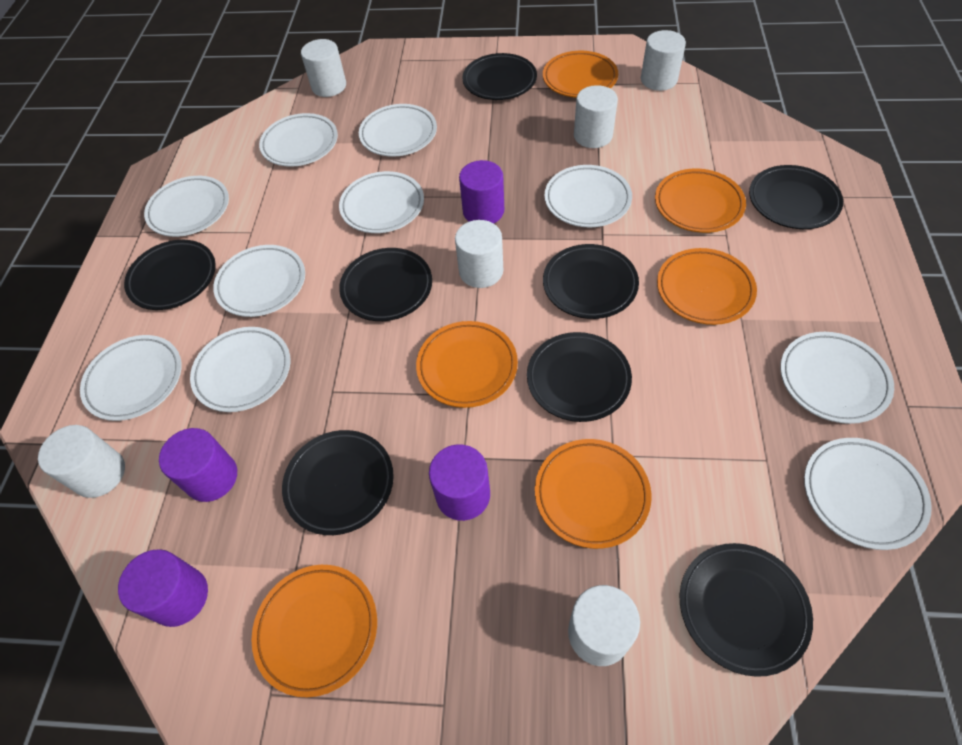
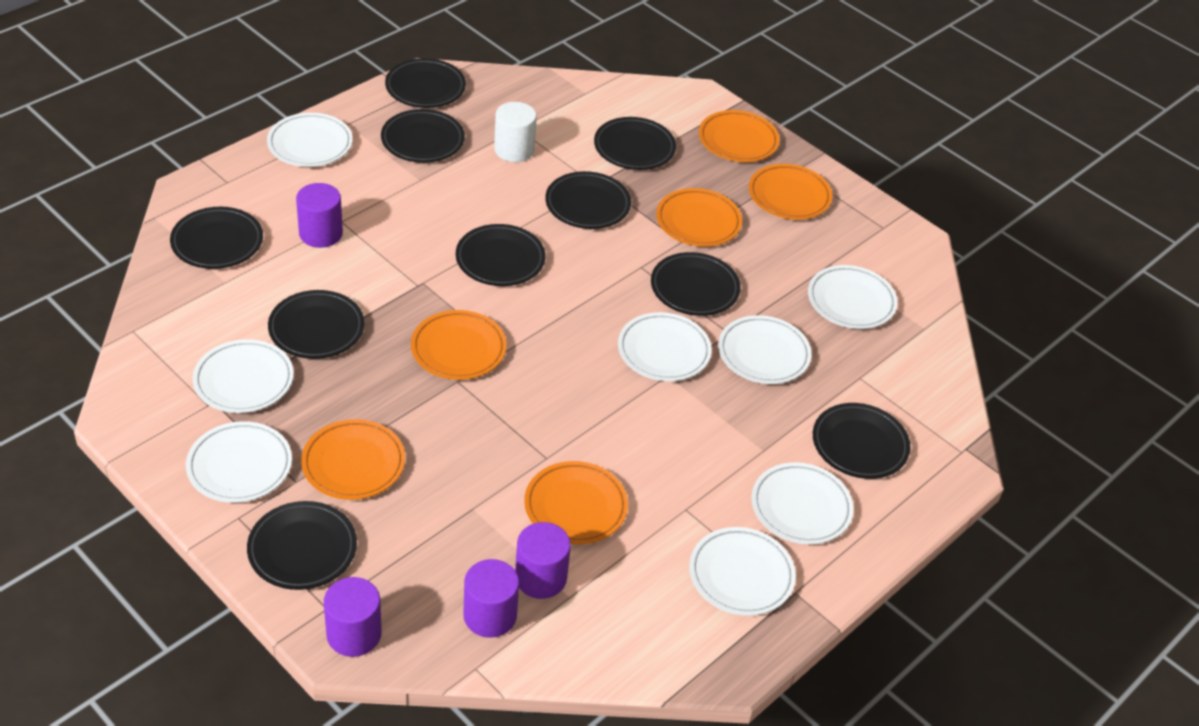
black plate: [124,240,216,310] [282,430,394,535] [339,248,432,321] [462,53,537,100] [527,332,632,422] [543,244,639,319] [680,543,813,677] [749,165,843,229] = 8 -> [170,207,263,269] [247,501,357,590] [268,290,365,359] [381,109,465,163] [385,58,466,108] [456,224,545,286] [545,171,631,229] [594,117,676,170] [651,252,741,316] [813,403,911,479] = 10
white cylinder: [38,425,125,498] [301,39,346,97] [455,220,503,288] [568,585,640,666] [574,85,618,148] [641,30,686,91] = 6 -> [494,102,537,162] = 1
white plate: [80,335,181,421] [144,176,229,237] [190,327,290,412] [213,245,305,317] [259,113,338,167] [339,171,424,233] [359,104,437,157] [544,165,632,228] [780,332,894,424] [804,438,932,550] = 10 -> [186,421,292,503] [193,339,294,413] [267,113,353,167] [618,312,712,381] [689,527,796,616] [718,315,811,384] [752,462,853,545] [808,265,897,329] = 8

